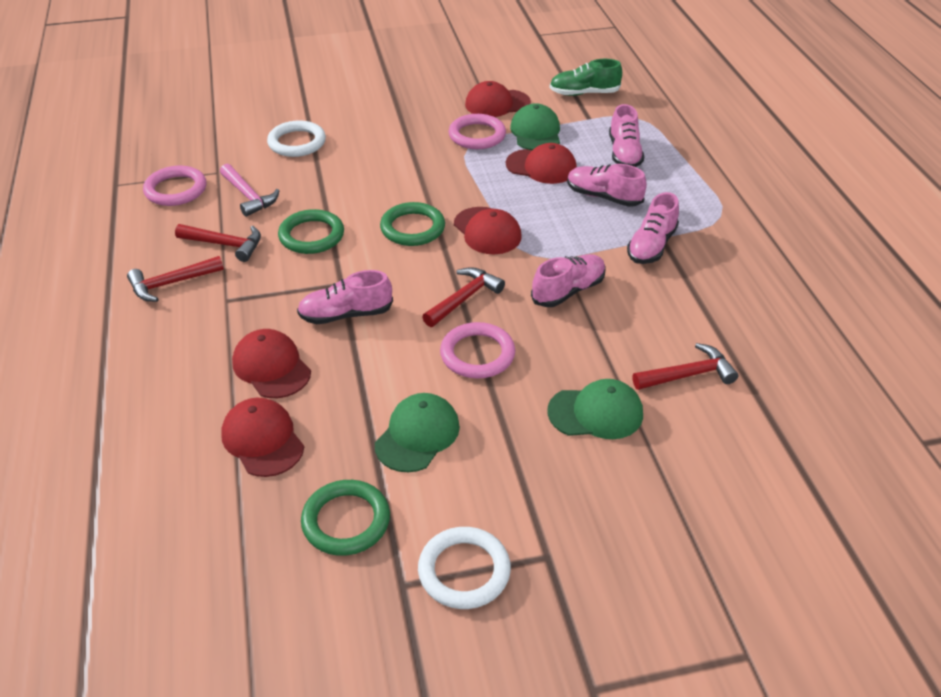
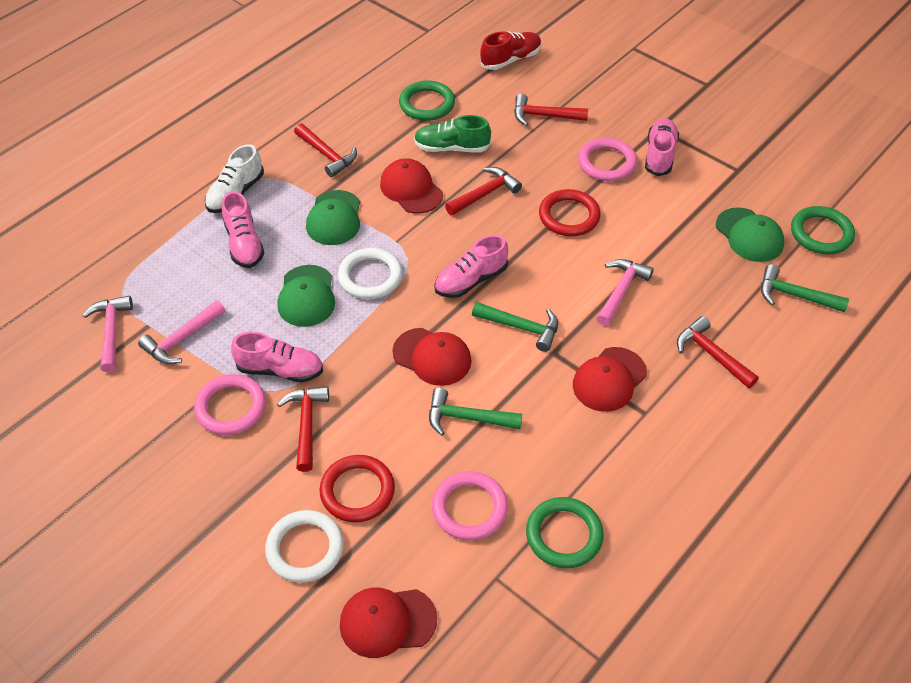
green hammer: none = 0 -> [429,388,522,436] [472,302,558,352] [761,264,849,312] = 3
pink hammer: [220,164,280,217] = 1 -> [82,296,133,373] [138,300,225,364] [597,259,654,326] = 3
pink shoe: [297,270,393,324] [531,254,606,307] [567,164,647,207] [609,104,644,167] [627,192,679,264] = 5 -> [222,191,265,268] [231,332,323,383] [434,235,508,298] [645,118,679,176] = 4
red cap: [221,398,304,477] [232,329,311,398] [454,207,522,254] [465,81,531,117] [506,143,577,184] = 5 -> [340,588,437,658] [380,158,443,214] [392,328,472,386] [573,347,647,412] = 4
red hammer: [127,256,224,302] [175,224,261,262] [422,267,505,327] [633,343,738,390] = 4 -> [277,386,329,472] [294,123,357,177] [445,167,522,216] [514,94,588,126] [677,316,759,389] = 5
red ring: none = 0 -> [319,455,395,522] [539,189,601,236] = 2
red shoe: none = 0 -> [480,31,542,70] = 1
white shoe: none = 0 -> [205,144,264,213] = 1

